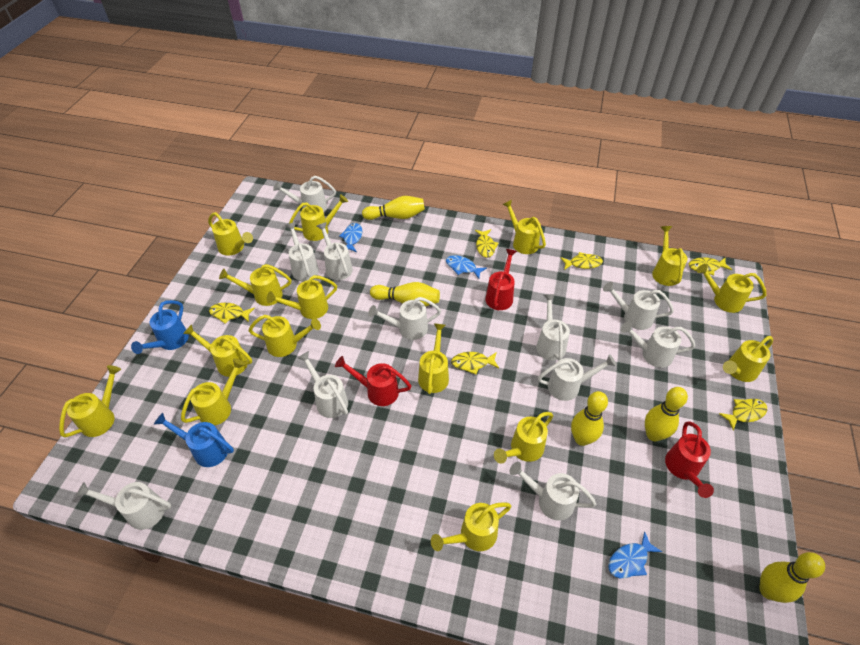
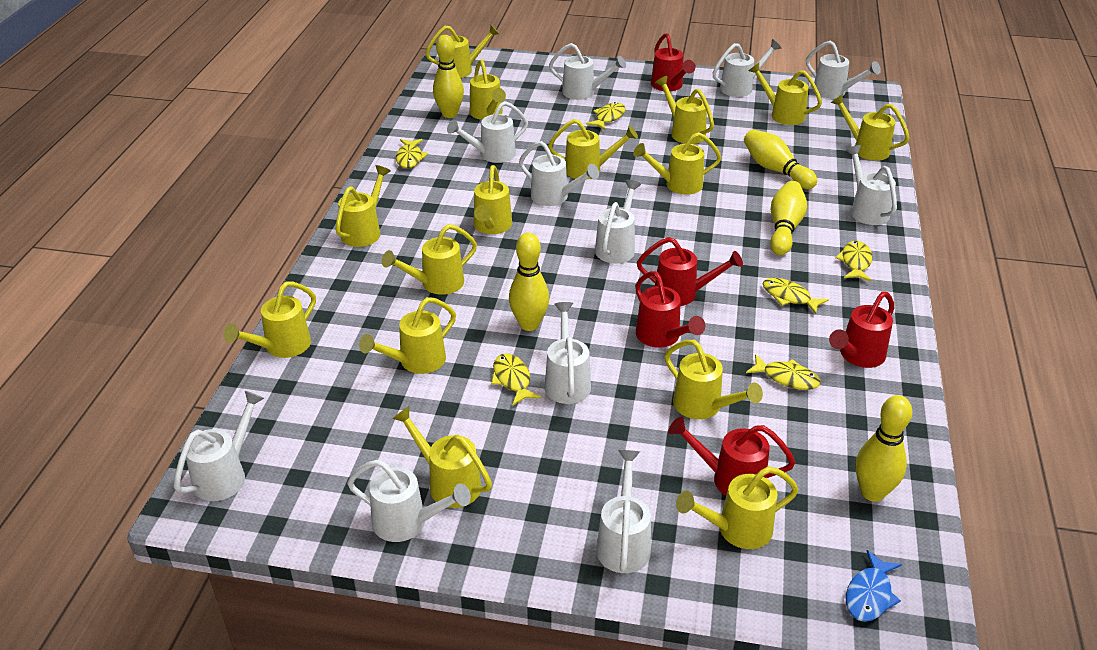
blue fish: [339,223,363,252] [446,255,487,279] [608,531,662,578] = 3 -> [846,550,902,622] = 1
blue watering can: [131,300,189,354] [154,412,234,467] = 2 -> none = 0
red watering can: [335,356,411,406] [485,249,517,310] [665,421,714,498] = 3 -> [635,271,705,348] [637,237,743,306] [651,33,695,91] [668,417,795,496] [829,291,894,368] = 5

